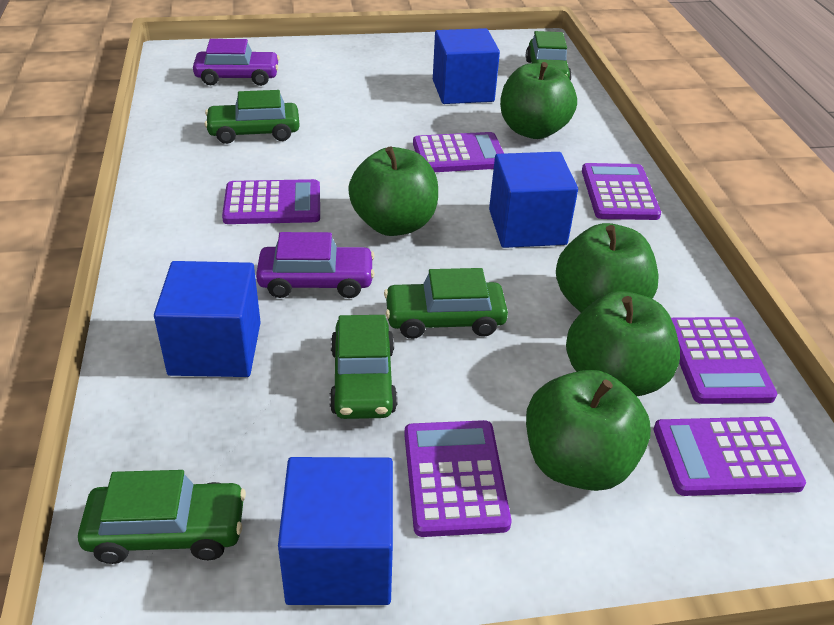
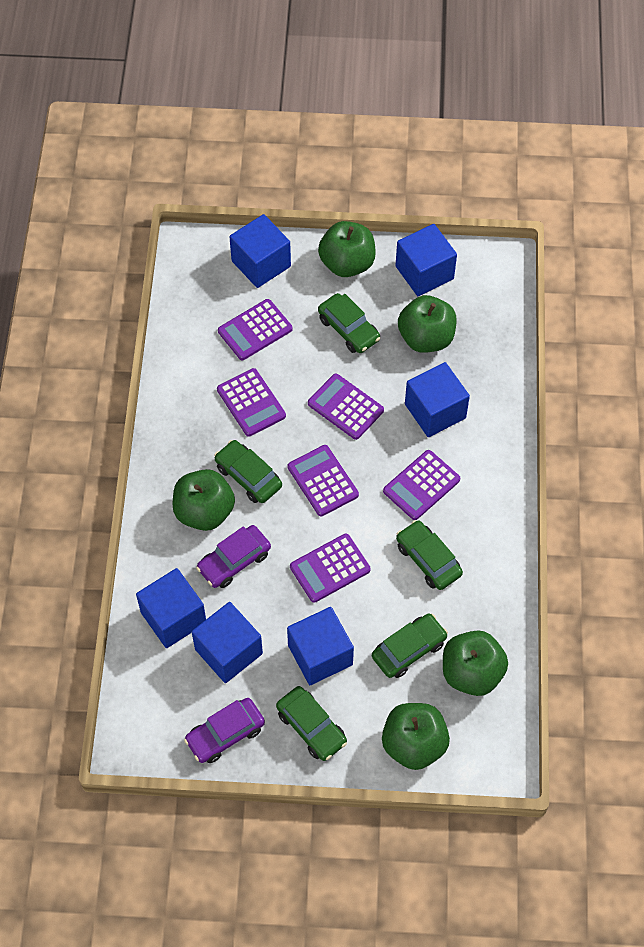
blue cube: [154,261,261,377] [278,457,393,605] [433,28,500,104] [489,152,578,248] = 4 -> [136,568,206,648] [192,602,263,683] [229,214,291,288] [287,607,354,685] [395,224,457,296] [405,362,470,437] = 6

